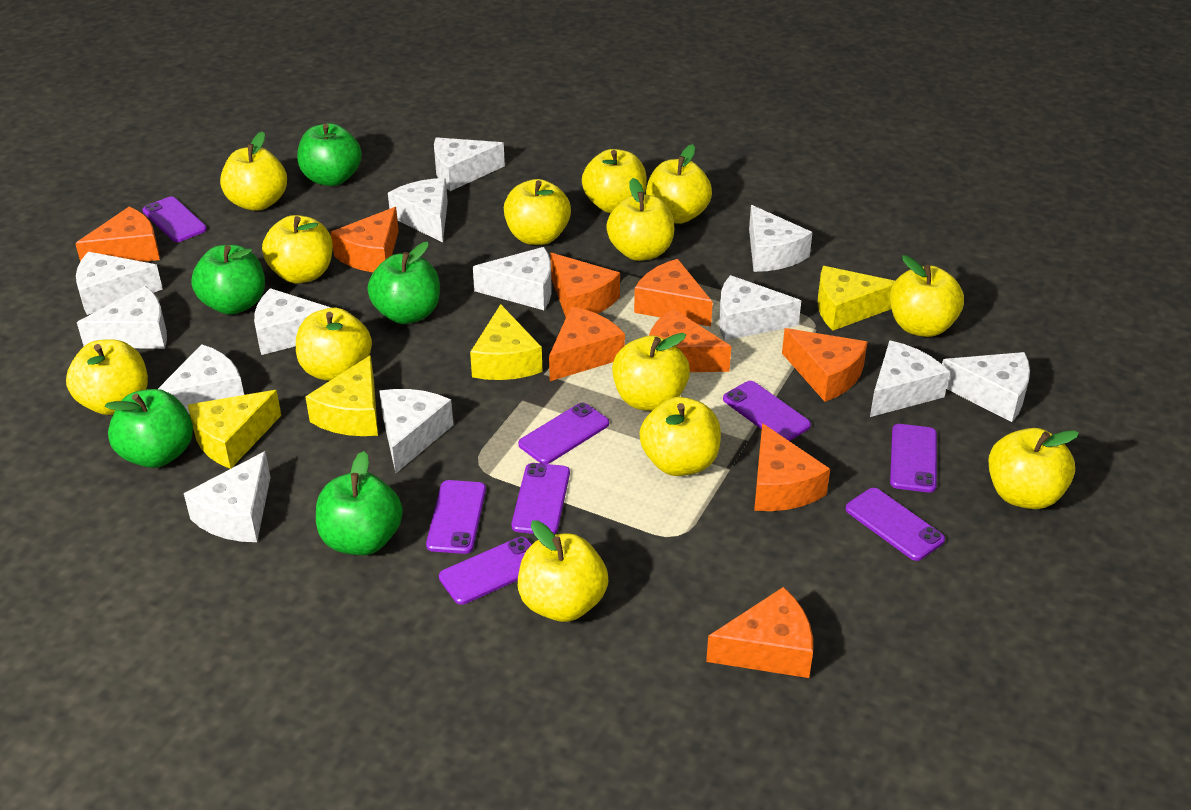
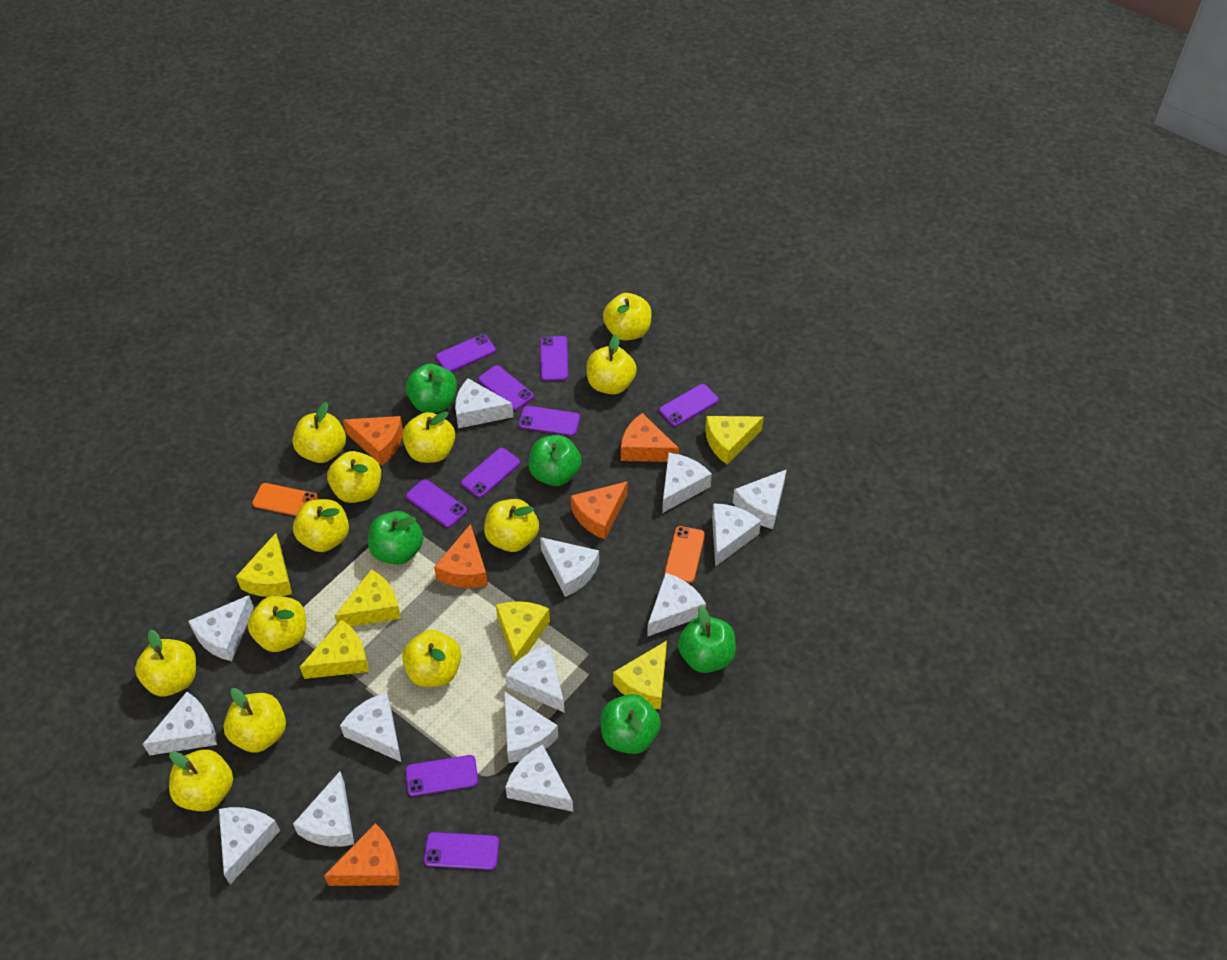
orange cheese: [75,207,160,262] [331,207,399,272] [549,307,625,381] [550,253,620,317] [634,259,713,327] [649,309,731,372] [706,587,813,678] [754,423,830,511] [782,328,868,402] = 9 -> [324,823,399,886] [343,416,403,466] [434,524,488,588] [571,481,628,539] [621,413,679,462] = 5
orange phone: none = 0 -> [252,483,318,516] [664,526,705,583] = 2
purple phone: [142,197,207,242] [426,480,486,554] [439,537,532,605] [512,463,570,534] [518,403,609,464] [723,381,811,441] [845,488,945,561] [890,424,937,493] = 8 -> [406,479,467,528] [406,755,478,796] [424,832,499,870] [436,334,496,372] [461,448,520,498] [478,365,534,410] [518,406,580,436] [540,336,568,381] [659,384,719,426] = 9
white cheese: [76,252,163,315] [77,286,167,349] [158,344,244,414] [184,451,271,542] [254,288,331,355] [379,389,453,473] [388,178,448,243] [434,137,505,191] [473,247,552,310] [719,275,801,341] [749,205,813,272] [870,340,950,417] [942,352,1030,422] = 13 -> [143,692,217,755] [188,595,254,661] [219,807,280,884] [293,771,354,847] [340,692,401,762] [455,378,513,428] [504,691,559,763] [505,645,565,713] [506,744,573,812] [540,537,599,597] [647,573,706,637] [662,453,712,513] [712,503,761,567] [733,469,787,529] = 14
yellow apple: [66,339,148,415] [220,131,287,211] [262,215,333,284] [296,308,372,381] [504,179,571,245] [518,520,608,622] [582,149,647,213] [606,178,674,261] [612,333,690,411] [639,397,721,476] [646,144,712,224] [890,255,964,337] [988,428,1079,509] = 13 -> [135,629,196,697] [169,749,233,812] [224,688,286,753] [248,596,306,652] [293,402,346,463] [293,499,349,552] [327,451,381,503] [402,411,455,463] [402,630,461,687] [484,499,539,552] [586,334,637,395] [603,293,652,341] = 12
yellow cheese: [188,390,281,469] [305,355,378,436] [470,304,542,380] [818,266,895,331] = 4 -> [236,533,292,597] [300,619,369,679] [335,569,401,627] [496,601,550,663] [613,641,667,710] [705,416,764,464] = 6

